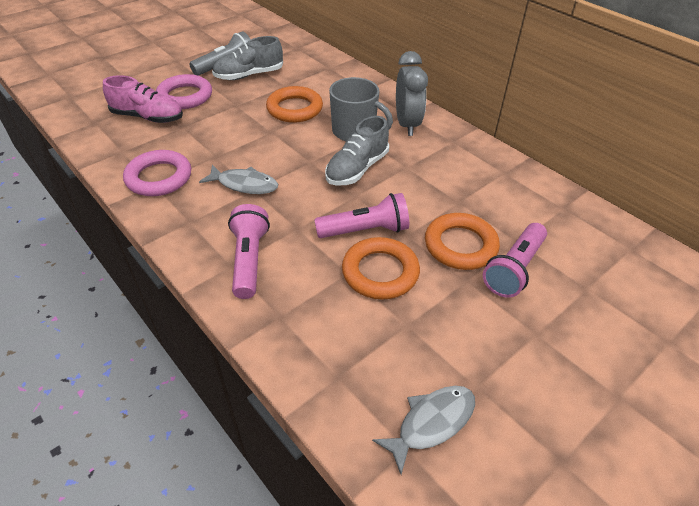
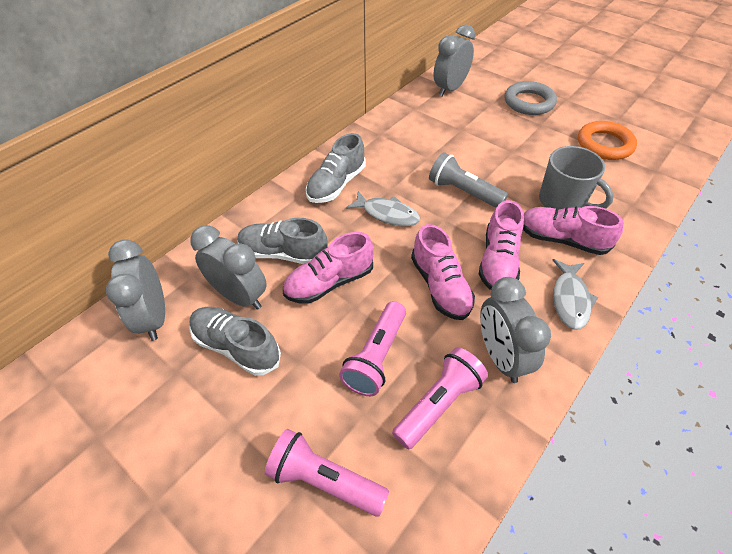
grey clock: [396,51,428,136] = 1 -> [106,239,165,341] [190,225,267,310] [433,25,475,96] [480,277,551,383] = 4
grey ring: none = 0 -> [505,81,557,115] = 1
grey shoe: [212,36,283,80] [325,116,389,186] = 2 -> [189,307,281,376] [237,218,327,264] [306,133,366,203] = 3
orange ring: [266,86,323,123] [342,237,420,300] [425,213,500,270] = 3 -> [578,121,637,160] = 1
pink ring: [123,150,191,196] [156,74,212,109] = 2 -> none = 0
pink shoe: [103,75,183,123] = 1 -> [283,232,374,304] [411,224,475,320] [479,200,524,290] [523,206,624,255] = 4

